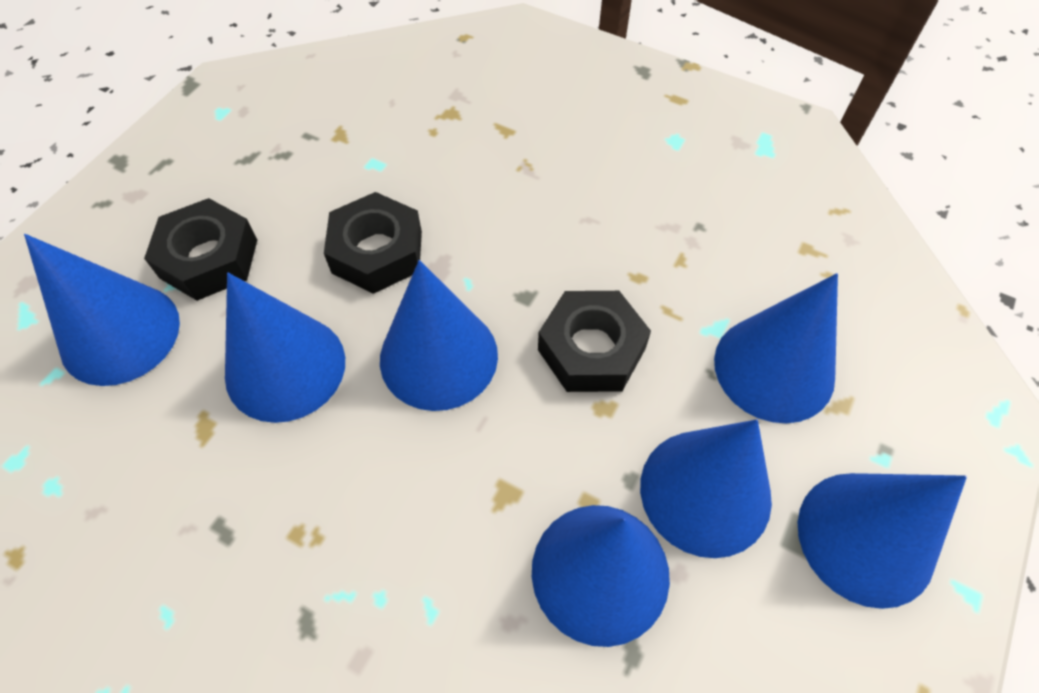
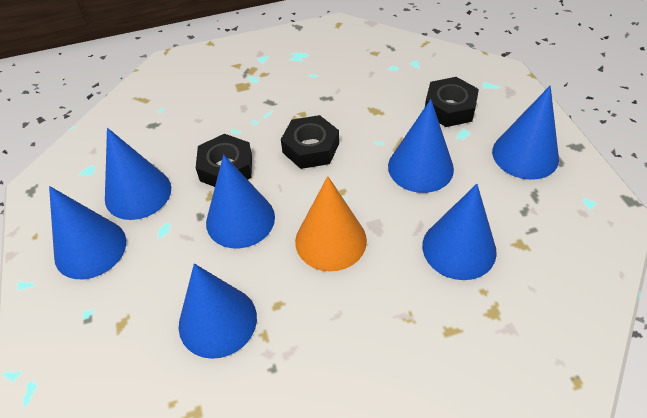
orange cone: none = 0 -> [295,176,367,271] = 1

